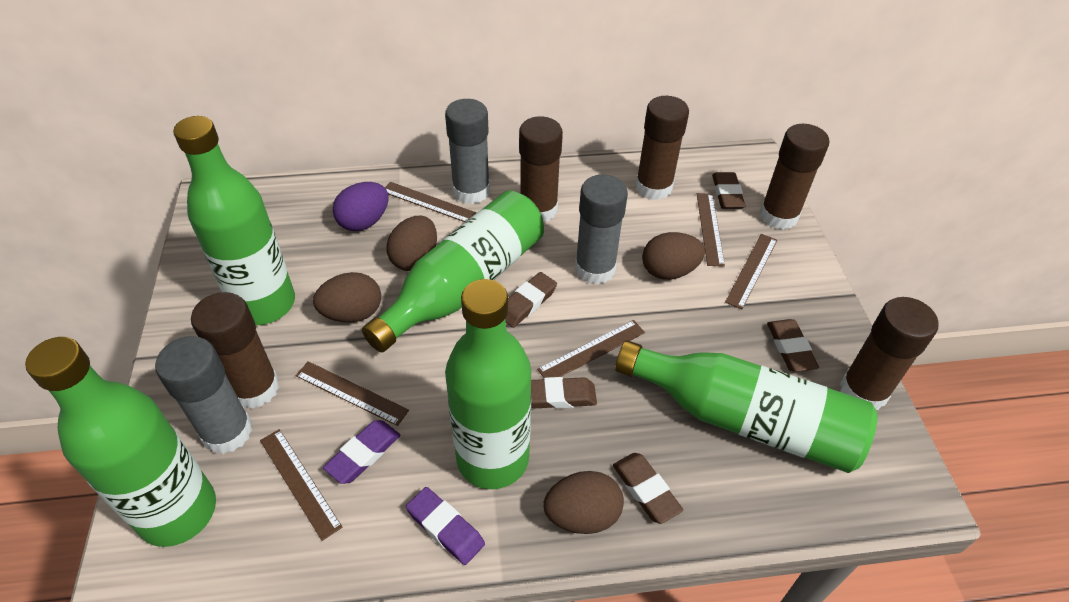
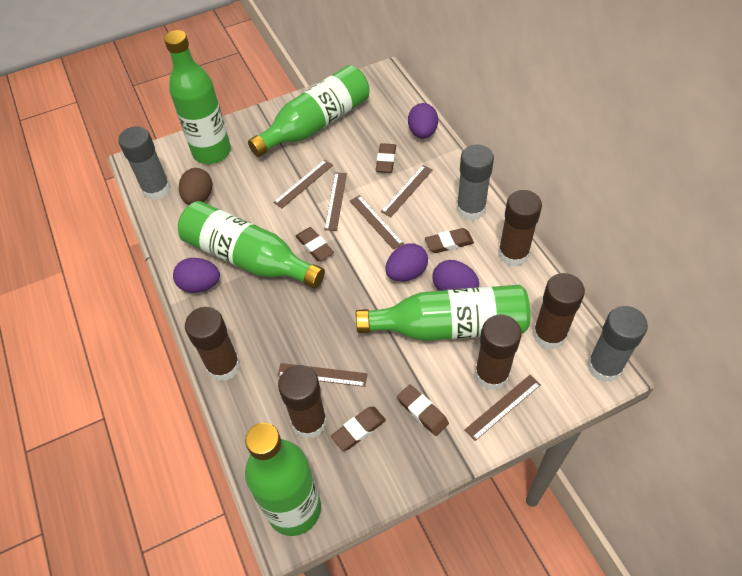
brown egg: [313,272,381,322] [387,216,437,271] [543,471,624,534] [642,232,705,280] = 4 -> [179,168,212,205] = 1
purple egg: [333,182,389,231] = 1 -> [173,258,220,293] [385,243,428,281] [408,103,438,139] [433,260,479,291] = 4
purple eraser: [323,420,400,484] [406,487,485,565] = 2 -> none = 0

